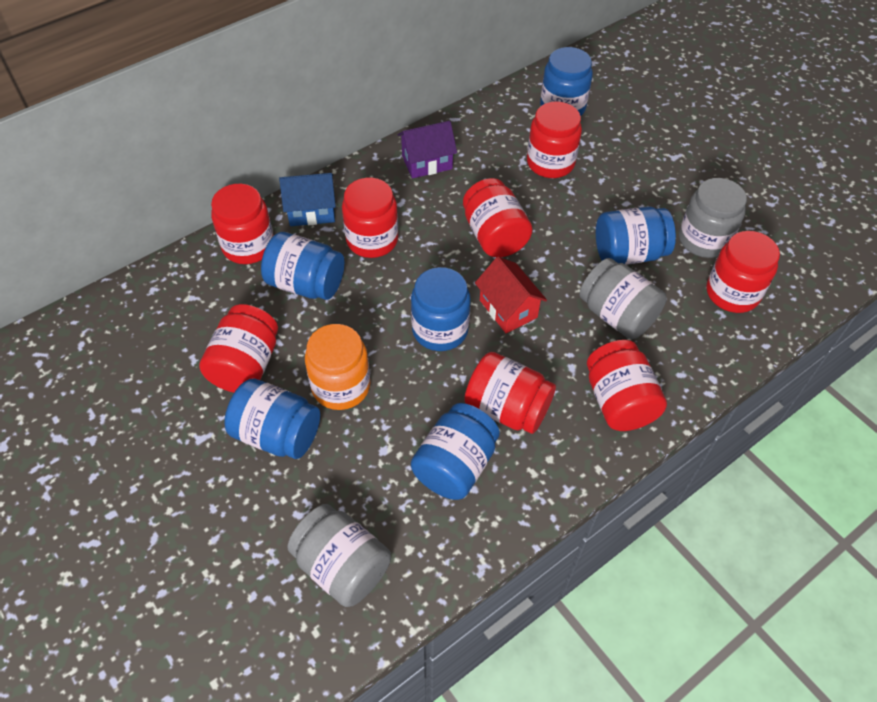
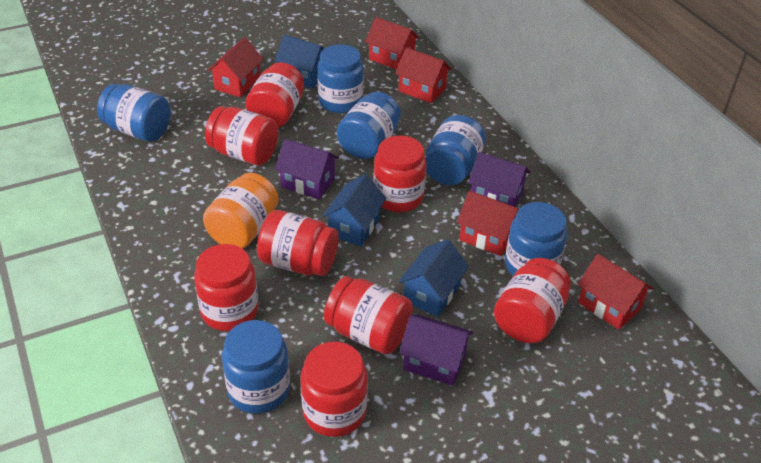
blue house: [279,173,336,226] = 1 -> [275,35,325,89] [322,174,387,246] [399,239,469,317] = 3
grey jar: [287,504,391,607] [579,258,667,339] [679,178,747,258] = 3 -> none = 0
purple house: [397,121,457,178] = 1 -> [275,139,339,199] [399,315,473,386] [468,152,530,207] = 3
red house: [475,257,547,333] = 1 -> [207,37,263,97] [365,17,420,70] [395,47,452,103] [457,191,519,256] [578,254,653,330] = 5

